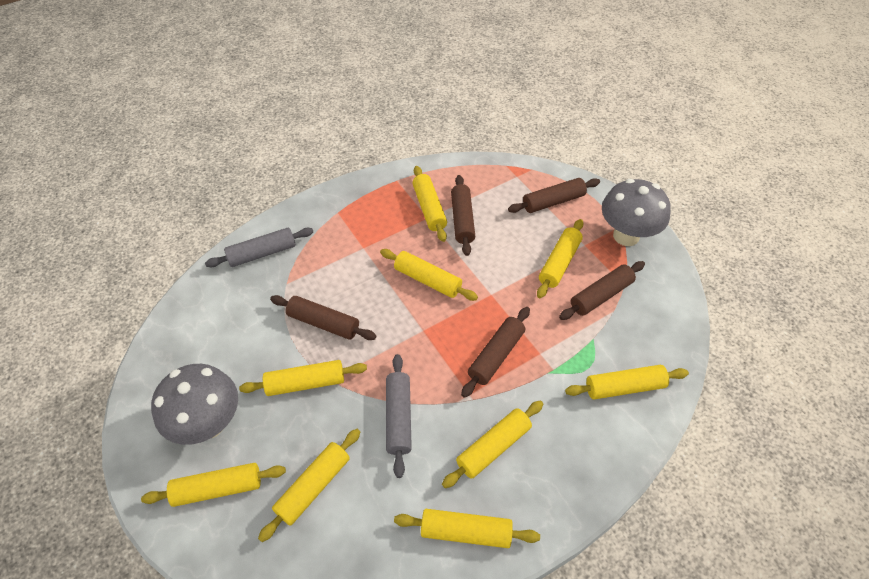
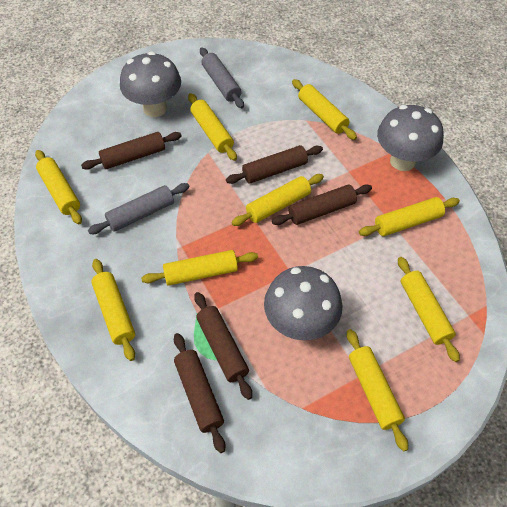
grey mushroom: [151,364,238,445] [602,179,671,246] = 2 -> [120,52,181,117] [264,266,343,341] [377,105,444,171] = 3

